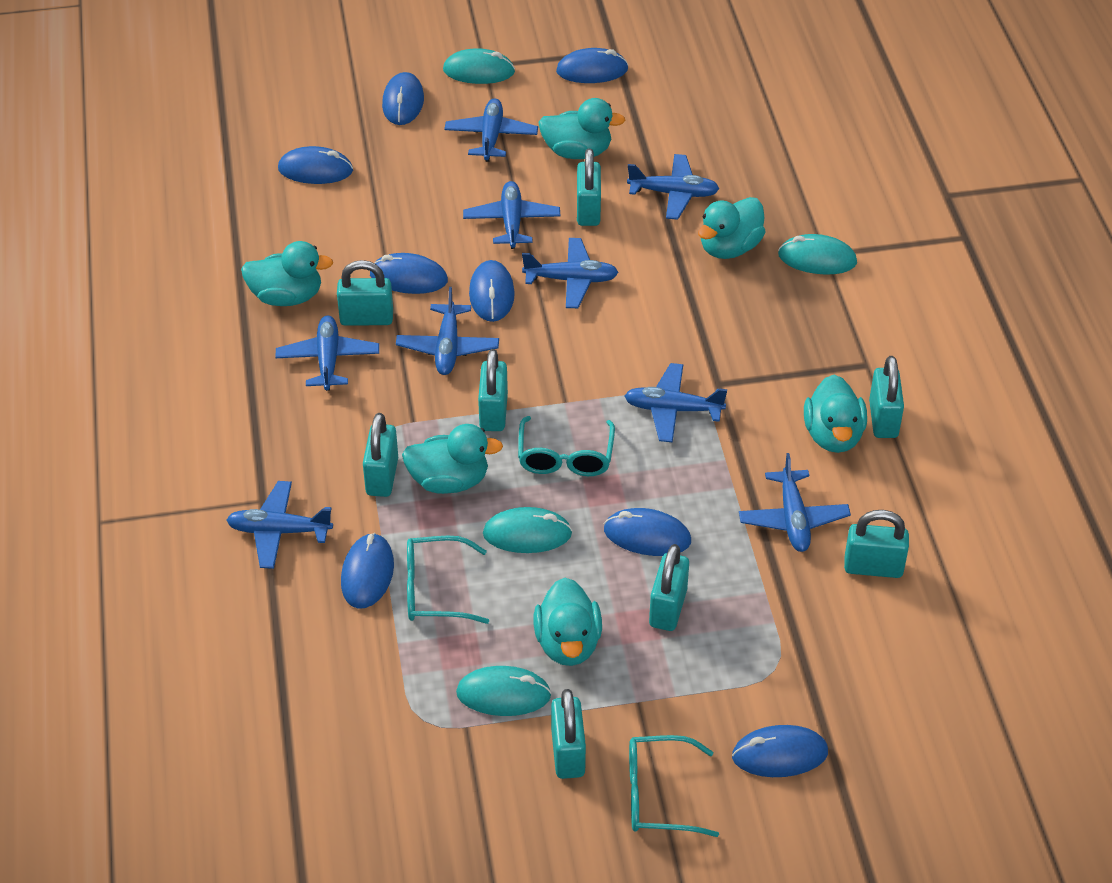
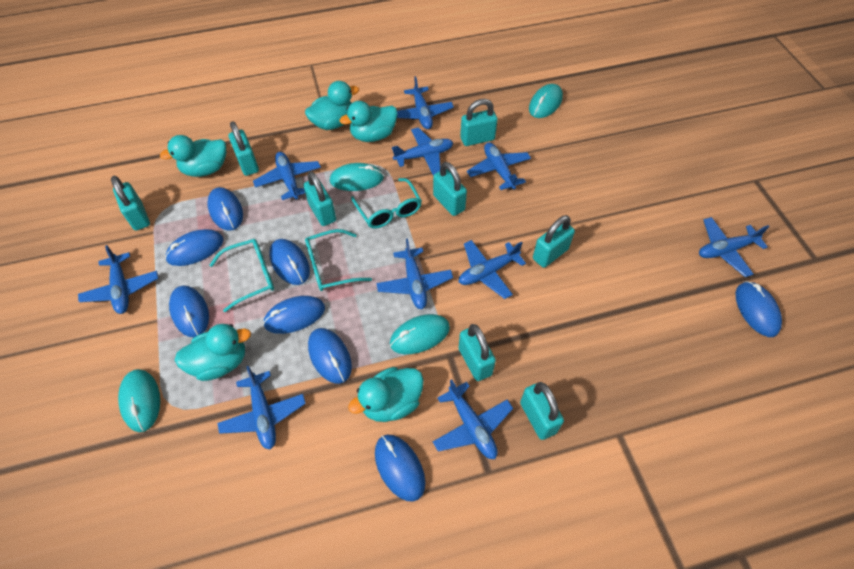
blue plane: [226,481,333,569] [276,315,379,391] [396,287,499,375] [444,99,538,162] [463,181,560,249] [522,238,619,308] [624,363,727,443] [627,154,719,220] [739,453,851,552] = 9 -> [78,245,158,314] [217,366,306,449] [253,152,321,200] [376,238,453,309] [392,127,453,175] [397,76,454,129] [433,379,513,459] [459,240,526,299] [467,142,531,190] [699,217,770,277] = 10
turquoise duck: [241,241,333,306] [402,424,503,494] [533,578,602,666] [539,98,625,159] [698,197,765,259] [804,375,867,453] = 6 -> [160,135,226,177] [174,324,251,381] [305,81,359,130] [339,101,398,142] [348,367,424,422] = 5

